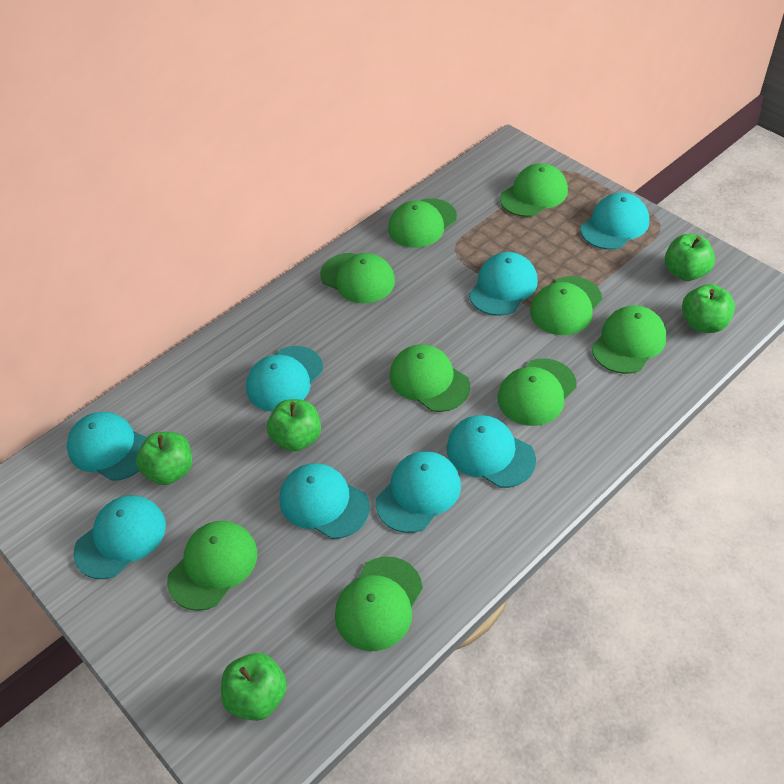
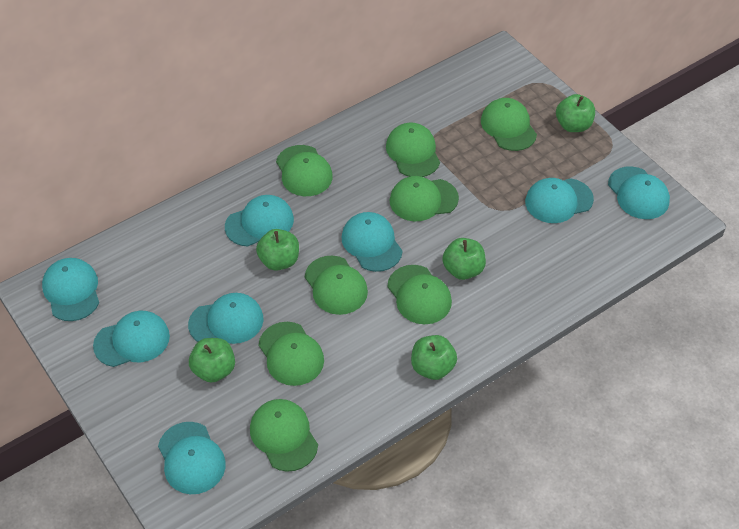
green cap: [167,521,257,611] [320,253,395,304] [335,557,423,651] [388,198,457,248] [389,344,470,412] [498,359,577,426] [500,163,568,217] [530,276,602,335] [592,305,666,374] = 9 -> [250,399,318,472] [259,322,324,386] [276,145,333,196] [305,256,368,315] [386,122,440,177] [387,265,452,324] [390,176,459,221] [481,98,537,151] = 8

